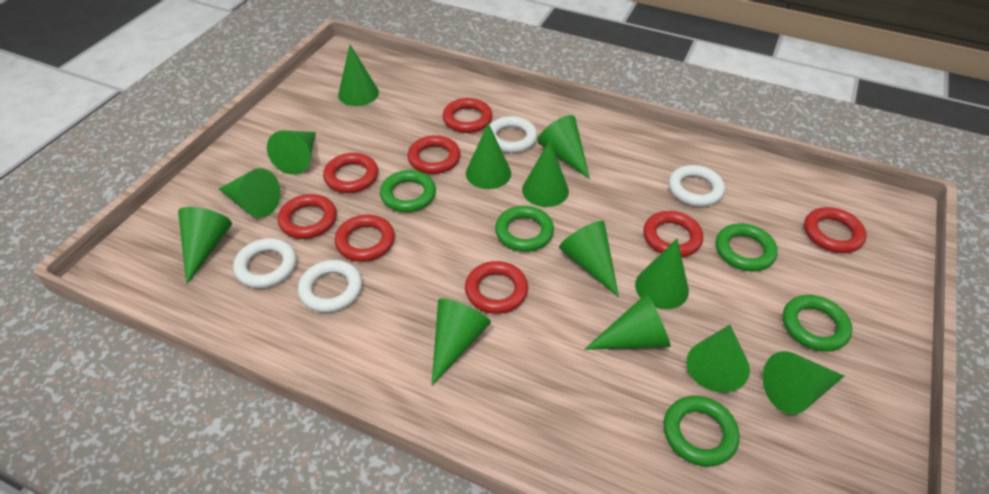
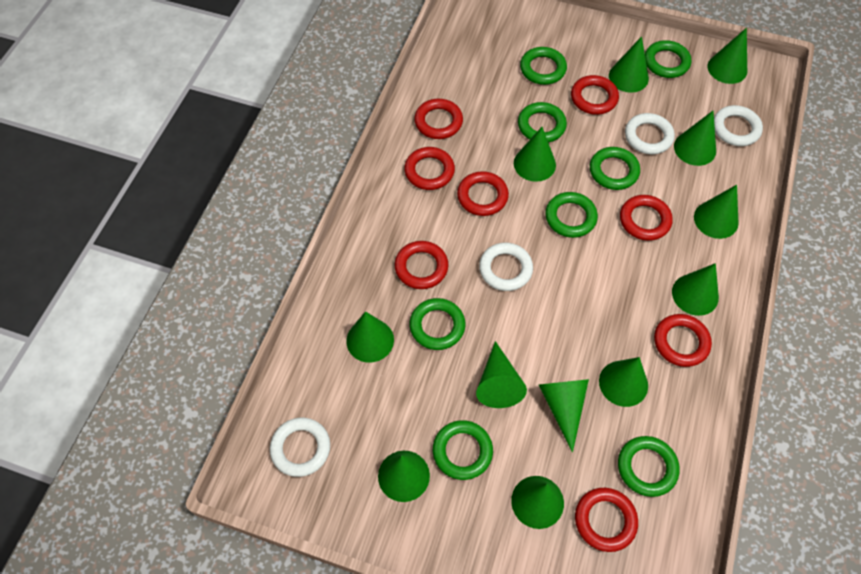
green cone: [178,207,232,285] [219,168,281,218] [267,130,316,175] [338,45,379,106] [432,299,491,385] [466,123,511,189] [522,140,569,207] [537,115,590,179] [559,221,619,297] [584,293,671,350] [635,239,689,309] [686,325,750,392] [763,351,844,414] = 13 -> [346,311,394,363] [378,451,430,502] [476,341,527,408] [511,476,564,529] [514,127,556,182] [539,379,589,453] [599,357,648,407] [609,36,649,93] [672,263,719,316] [674,111,716,166] [694,185,739,239] [707,28,747,84] = 12
green ring: [380,170,436,212] [495,206,554,252] [663,396,740,467] [716,223,778,272] [783,295,852,352] = 5 -> [409,298,466,350] [433,420,493,480] [518,102,567,143] [520,47,567,85] [545,192,598,238] [590,147,640,190] [618,436,680,497] [645,40,691,78] = 8

